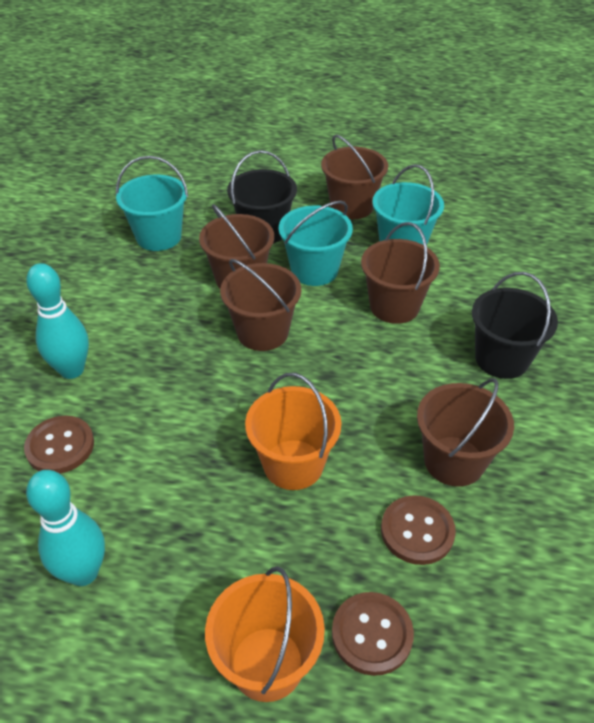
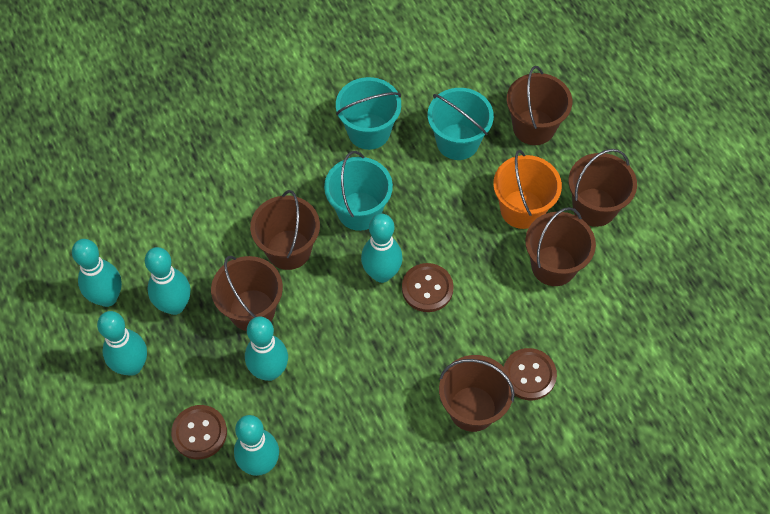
black bucket: [227,150,297,244] [472,272,558,379] = 2 -> none = 0
brown bucket: [199,204,274,289] [220,259,301,351] [321,135,388,219] [361,222,440,324] [417,378,514,487] = 5 -> [211,256,283,331] [250,190,320,270] [439,355,515,432] [507,66,572,145] [525,207,596,286] [569,149,637,227] = 6
orange bucket: [205,566,325,702] [245,373,341,490] = 2 -> [493,150,562,229] = 1
turquoise bowling pin: [26,263,89,379] [26,470,105,586] = 2 -> [72,239,122,307] [97,311,147,376] [145,247,190,315] [234,415,279,476] [245,317,288,381] [361,214,403,283] = 6

